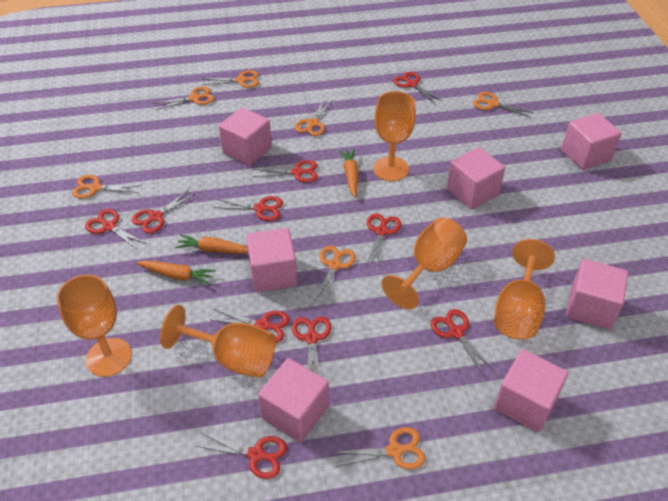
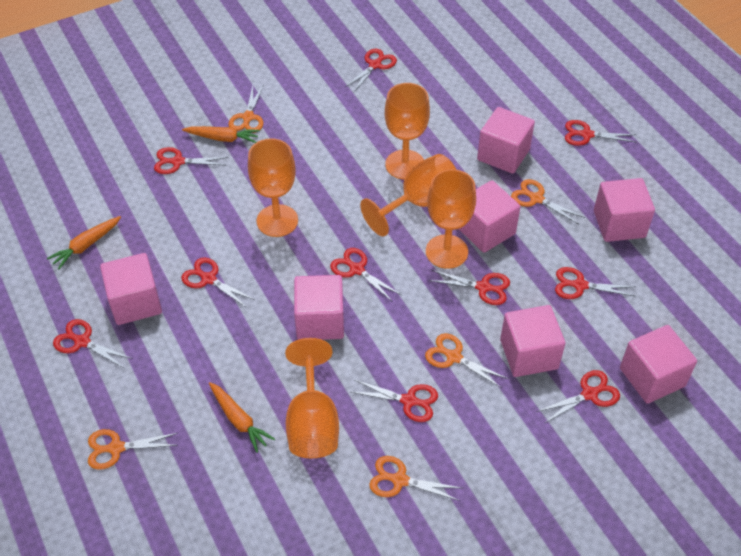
orange scissors: [72,175,142,199] [154,87,214,110] [202,70,259,88] [295,99,333,136] [314,246,356,305] [332,427,426,469] [473,92,533,118] = 7 -> [88,429,178,470] [228,84,264,133] [369,456,461,501] [425,333,508,388] [511,179,585,224] = 5

